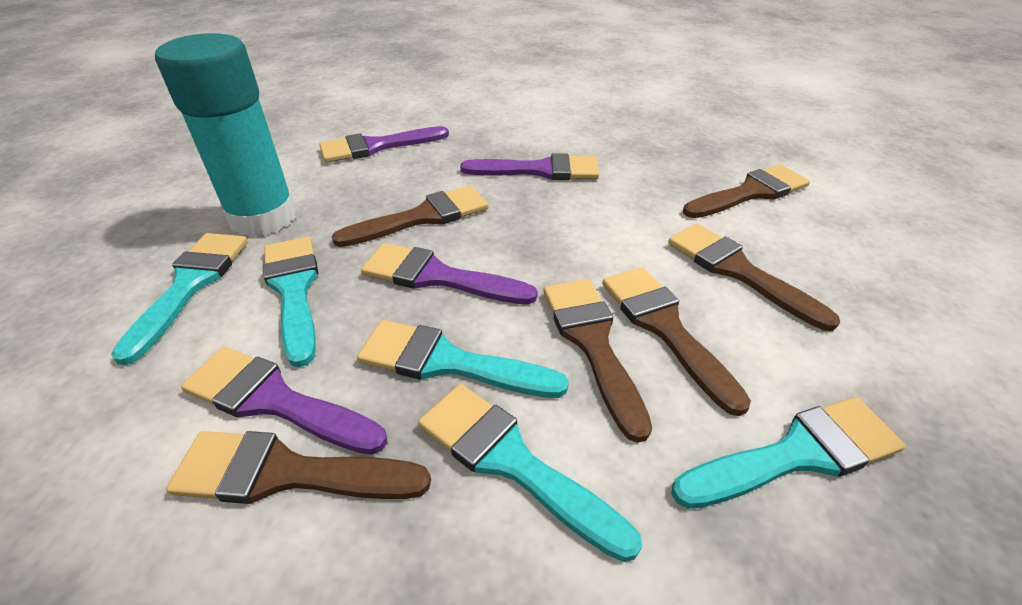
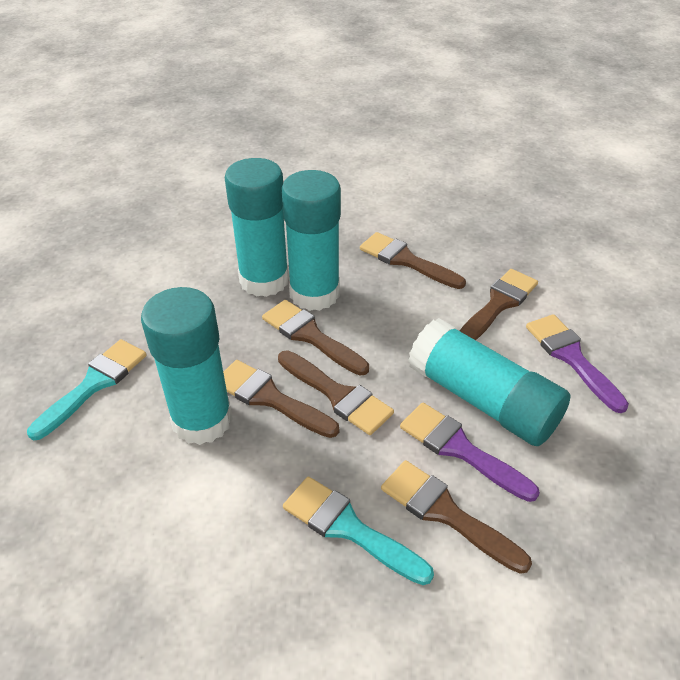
purple brush: [181,347,387,455] [319,126,449,163] [361,243,538,304] [460,153,599,180] = 4 -> [400,403,540,502] [526,314,629,413] = 2
turquoise brush: [111,233,248,365] [263,237,318,367] [357,320,569,398] [418,384,642,562] [671,397,905,509] = 5 -> [27,339,147,440] [283,476,434,585] = 2
turquoise glue stick: [155,33,297,237] = 1 -> [141,287,233,445] [225,158,289,297] [282,170,341,311] [408,318,571,446] = 4

